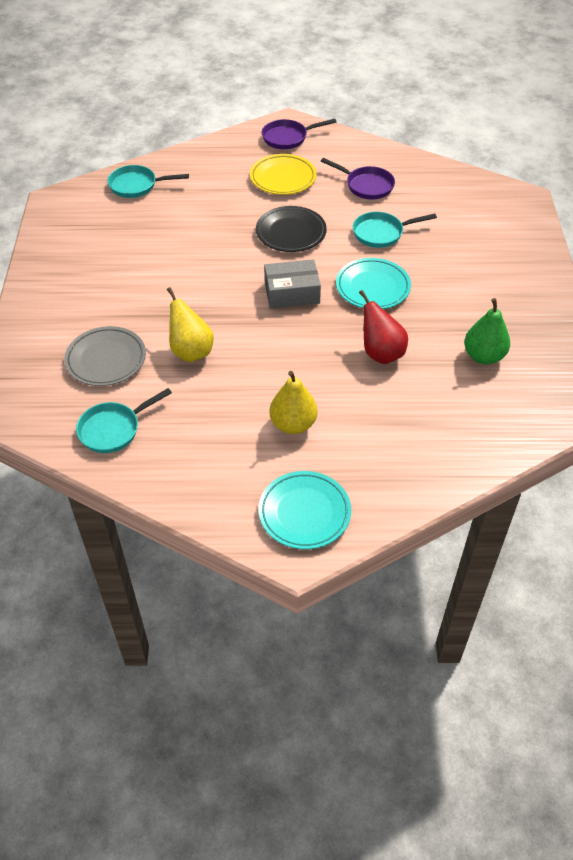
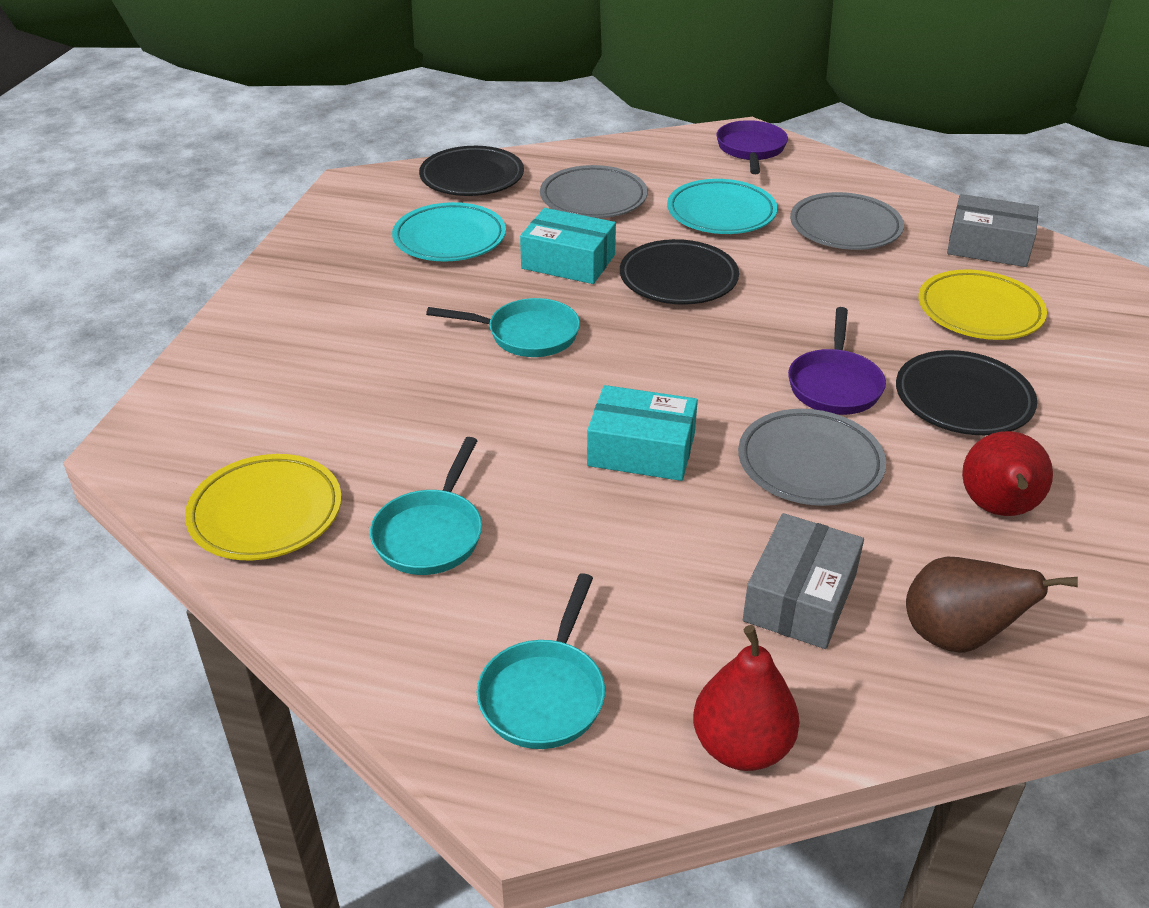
black plate: [256,206,327,252] = 1 -> [419,146,524,196] [620,239,739,305] [896,350,1037,435] = 3
brown pear: none = 0 -> [906,557,1078,653] = 1
green pear: [464,298,510,364] = 1 -> none = 0
grey box: [264,259,321,309] = 1 -> [743,513,864,649] [947,194,1039,267] = 2
grey plate: [64,326,146,386] = 1 -> [540,165,647,218] [738,409,886,506] [790,192,904,250] = 3
red pear: [359,290,408,364] = 1 -> [693,625,799,771] [962,431,1053,516] = 2
turquoise box: none = 0 -> [520,208,616,284] [587,385,698,481] = 2
yellow pear: [167,287,214,362] [269,371,317,434] = 2 -> none = 0
yellow plate: [250,154,317,195] = 1 -> [185,454,342,560] [919,269,1047,340] = 2

